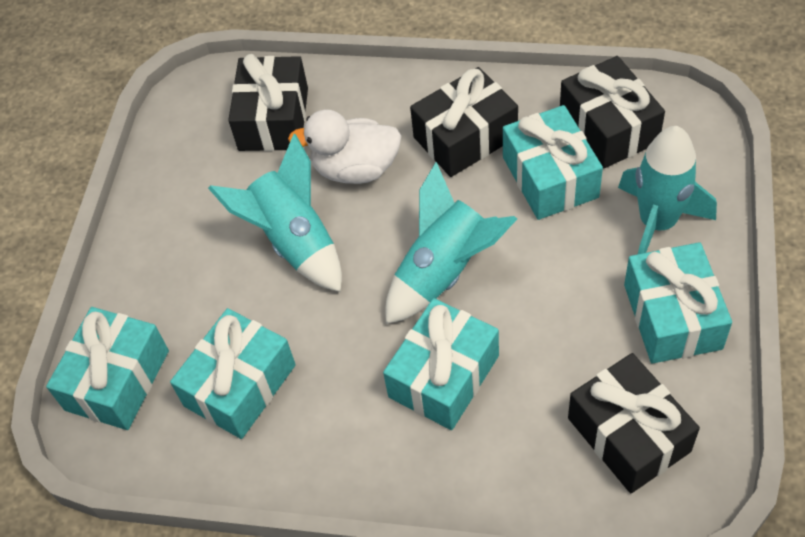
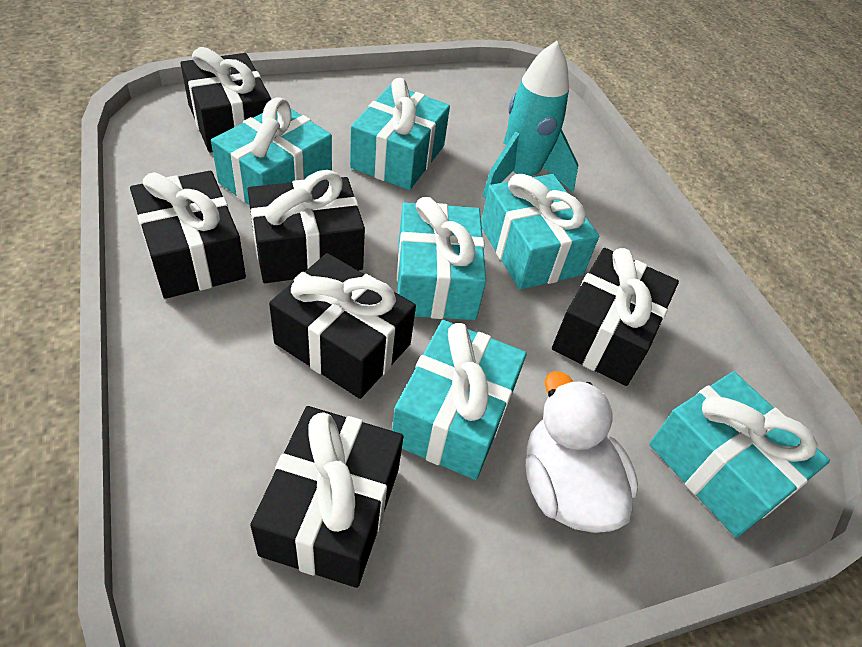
black gift: [228,54,308,151] [410,67,518,177] [560,56,665,168] [568,353,700,493] = 4 -> [130,171,246,299] [180,47,271,153] [248,170,365,283] [250,406,403,588] [269,253,416,399] [552,248,679,386] = 6
turquoise gift: [46,307,169,430] [170,308,296,439] [383,298,499,430] [503,105,603,220] [624,242,732,364] = 5 -> [211,97,332,205] [350,78,450,190] [392,320,527,480] [397,197,486,320] [481,174,599,290] [649,371,830,538] = 6
turquoise rocket: [208,134,342,292] [385,162,517,324] [618,126,717,254] = 3 -> [482,41,578,199] = 1

